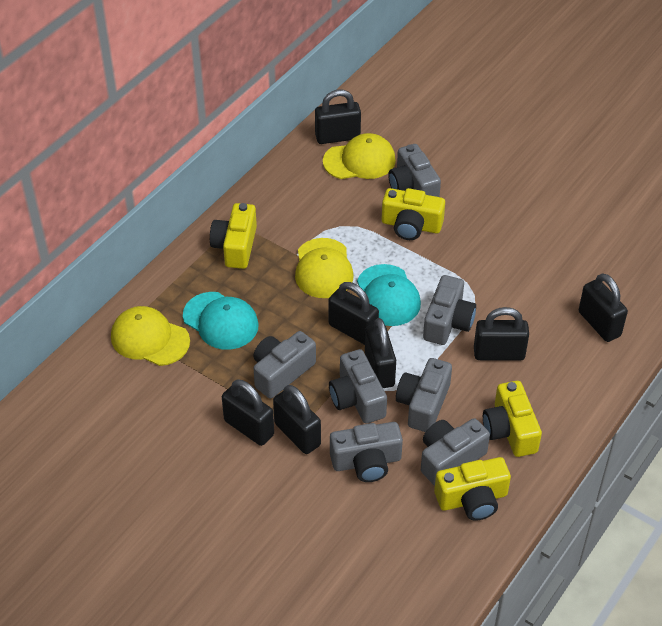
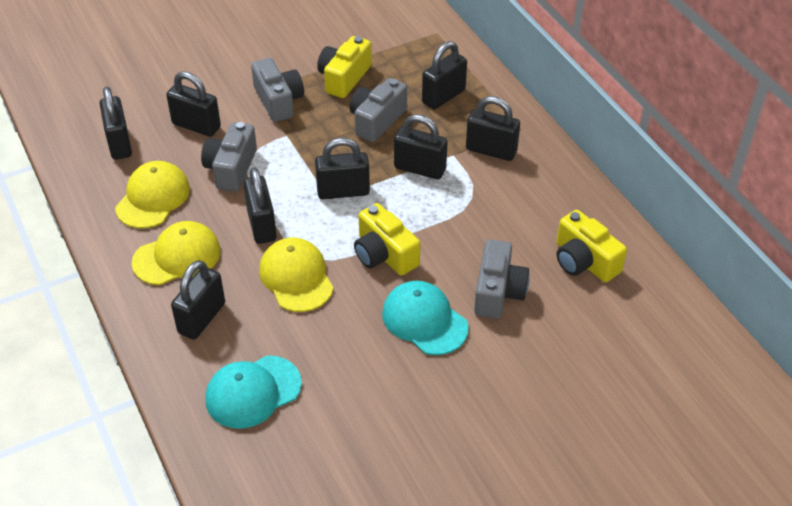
black padlock: [222,379,274,446] [273,385,321,454] [315,90,361,144] [329,282,379,345] [365,318,396,388] [474,307,529,361] [579,273,628,342] = 7 -> [100,87,132,160] [166,71,221,137] [171,260,225,340] [243,167,277,244] [315,138,370,199] [394,114,448,180] [422,41,467,110] [466,96,520,161] = 8
grey camera: [253,331,316,399] [329,349,387,423] [330,422,403,482] [388,144,441,197] [396,358,452,432] [421,418,490,486] [423,275,476,345] = 7 -> [201,122,257,192] [251,58,304,122] [349,78,407,142] [474,239,530,319] = 4
yellow camera: [210,203,257,269] [382,188,445,240] [434,457,511,521] [483,381,542,457] = 4 -> [317,36,372,98] [354,203,420,276] [557,210,627,282] = 3

